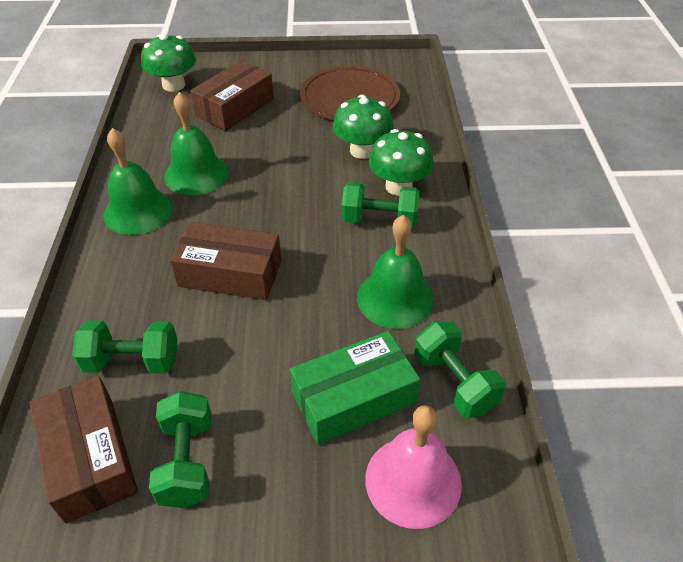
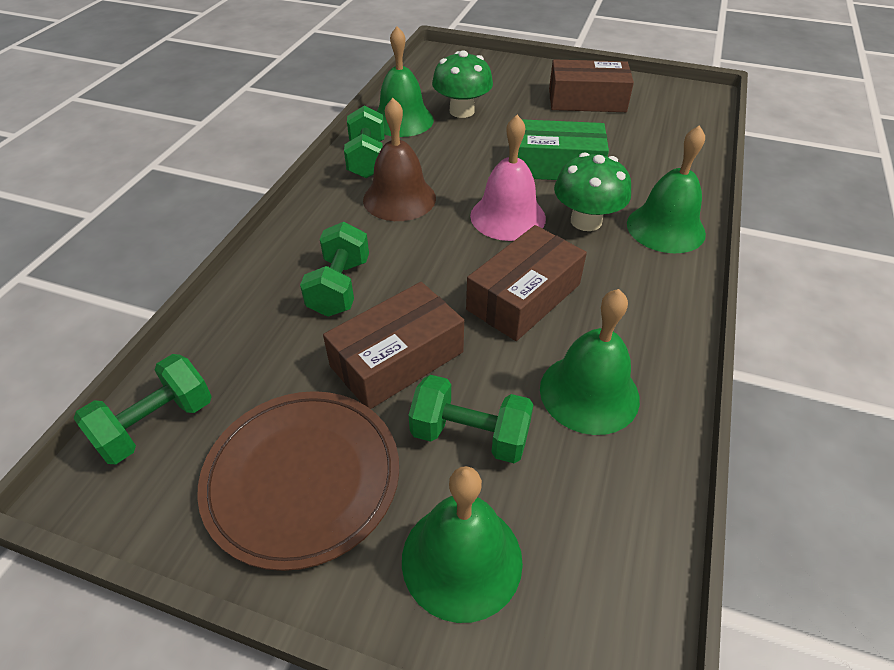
brown bell: none = 0 -> [363,98,436,221] = 1
green bell: [103,128,173,235] [164,92,229,195] [357,215,434,329] = 3 -> [376,26,434,137] [402,466,523,623] [540,289,640,435] [627,125,706,253] = 4
green mushroom: [141,34,196,92] [333,95,394,159] [368,129,434,196] = 3 -> [432,50,493,118] [554,153,631,231] = 2

